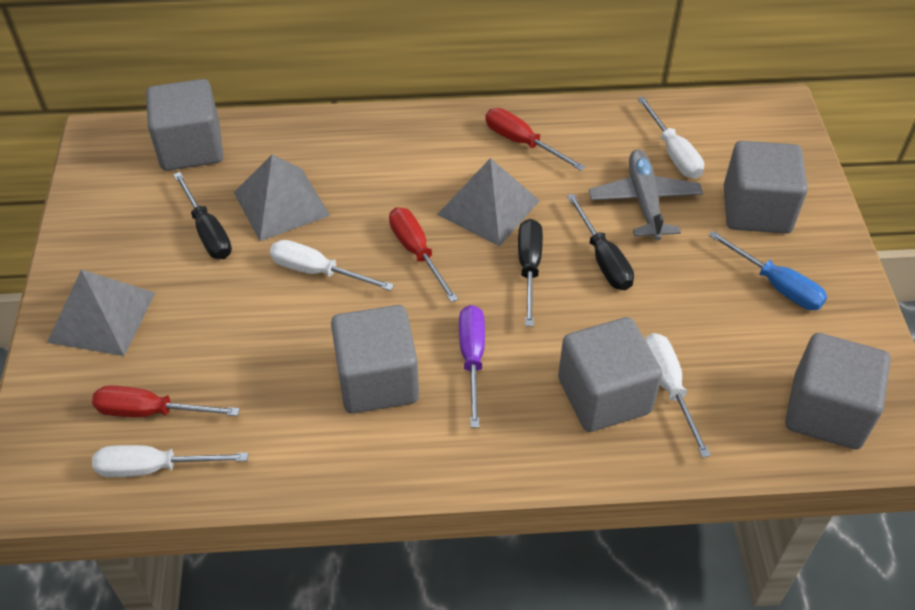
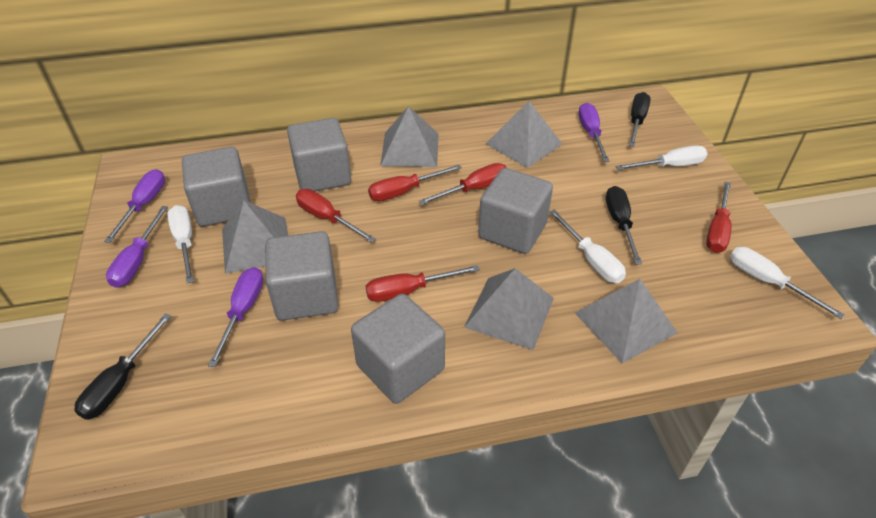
blue screwdriver: [708,231,827,310] = 1 -> none = 0
grey plane: [589,149,703,241] = 1 -> none = 0
grey pyramid: [47,269,155,356] [234,154,330,241] [437,158,540,246] = 3 -> [222,200,288,274] [380,106,439,167] [464,268,554,350] [486,101,562,168] [575,279,678,363] = 5
purple screwdriver: [459,305,485,428] = 1 -> [104,169,165,243] [106,206,168,288] [208,267,264,367] [578,103,609,162] = 4
red screwdriver: [92,385,240,417] [389,207,458,302] [485,108,585,171] = 3 -> [296,189,376,243] [365,265,480,302] [368,165,462,201] [419,163,506,205] [706,182,732,253] = 5

